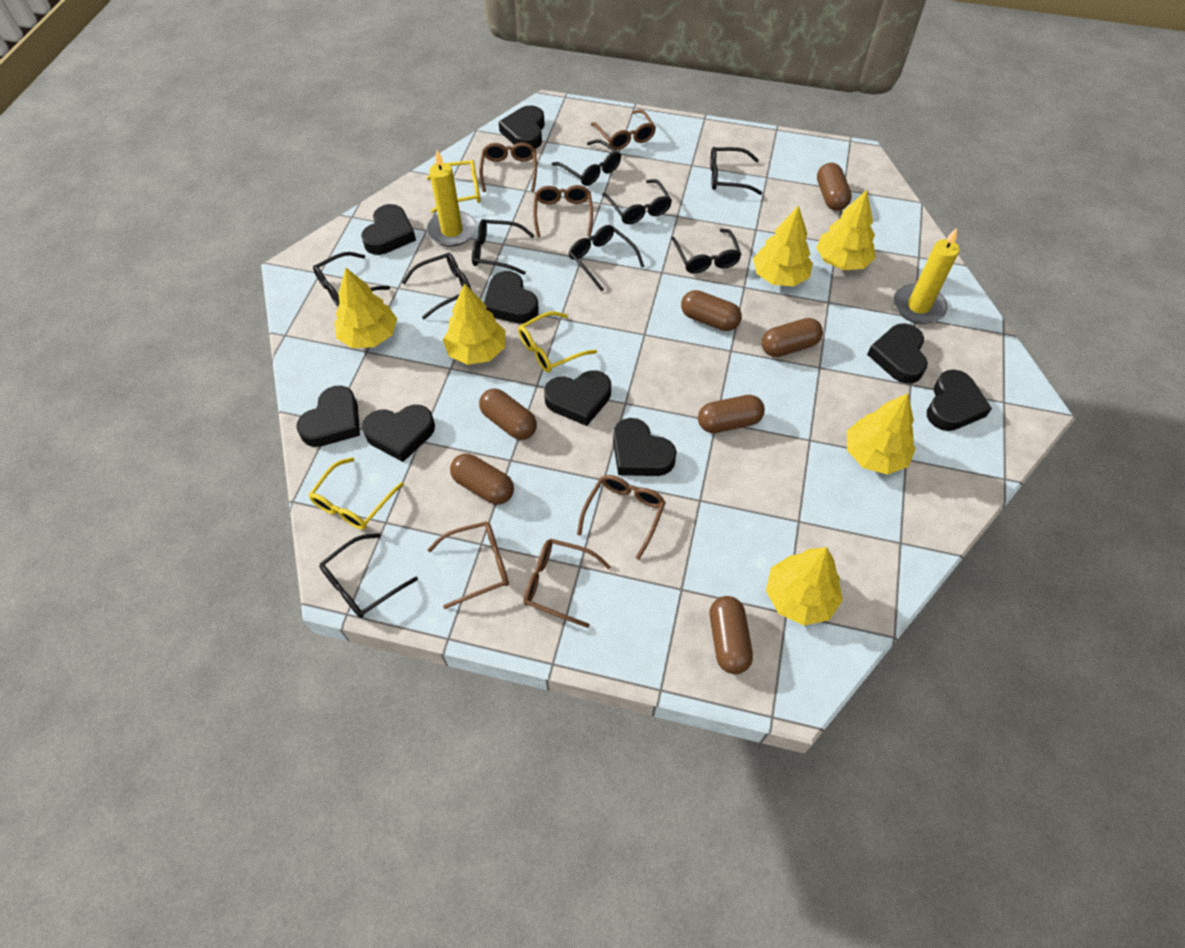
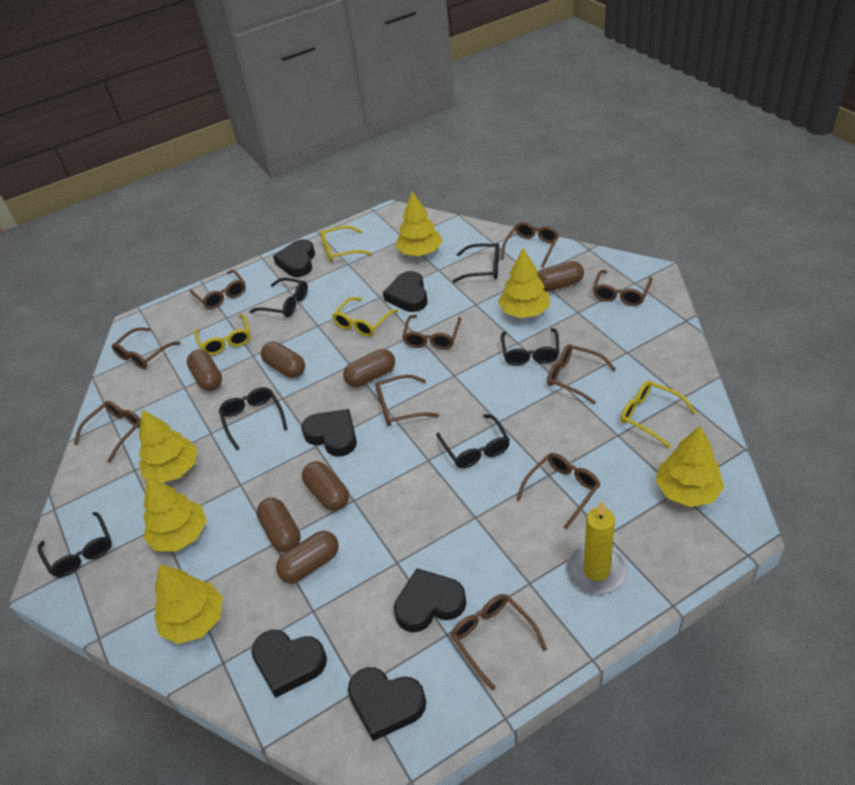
black glasses: [313,252,390,306] [319,533,418,618] [402,253,471,319] [472,219,535,275] [552,139,621,186] [569,225,645,292] [602,179,672,224] [671,228,742,273] [710,147,762,195] = 9 -> [38,512,112,577] [219,387,288,450] [249,277,308,317] [436,414,510,468] [453,243,499,283] [501,328,559,365] = 6
black heart: [296,386,360,447] [361,204,416,255] [362,405,435,462] [484,271,539,324] [499,105,545,149] [544,370,611,426] [613,418,677,476] [867,323,928,384] [927,370,992,431] = 9 -> [251,630,327,698] [273,239,315,277] [301,409,357,457] [348,667,426,741] [383,271,428,312] [394,568,467,632] = 6
brown glasses: [427,521,509,609] [479,142,537,192] [523,539,611,628] [533,185,593,237] [577,475,666,560] [591,109,656,150] = 6 -> [74,401,141,463] [112,327,181,369] [190,270,246,309] [375,375,439,426] [402,315,461,349] [451,594,547,690] [501,222,559,268] [516,453,600,529] [547,344,616,404] [593,270,653,306] = 10
yellow candle: [427,150,476,246] [894,228,959,324] = 2 -> [566,501,628,595] = 1
yellow glasses: [309,457,404,530] [426,160,481,213] [518,311,597,373] = 3 -> [194,314,251,355] [320,225,372,262] [332,297,398,337] [621,381,696,448] = 4

